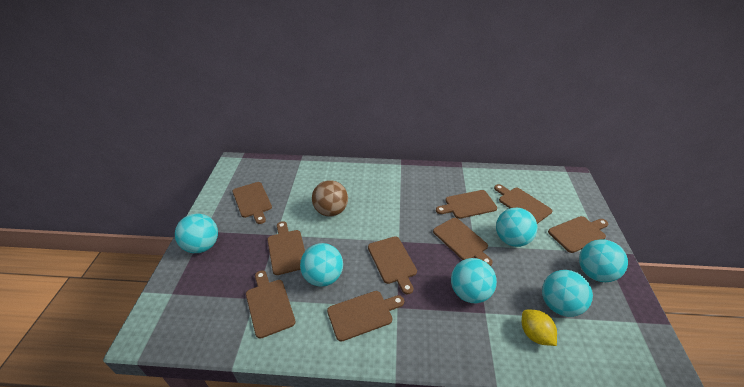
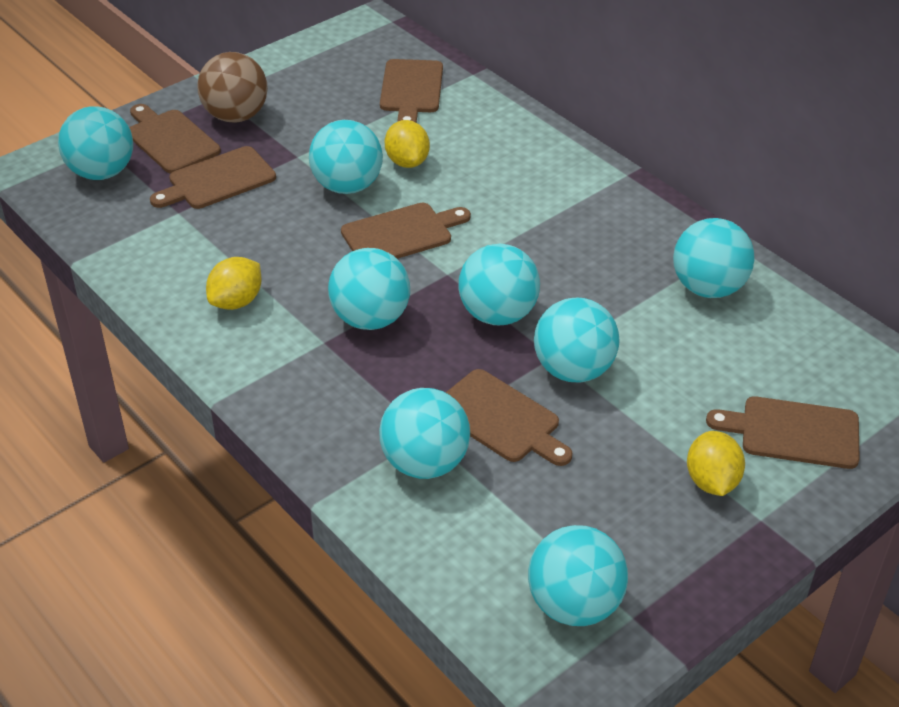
brown cutting board: [233,182,272,224] [246,271,296,339] [267,221,305,275] [327,291,404,342] [368,236,417,294] [433,218,493,266] [436,190,497,219] [494,184,552,224] [548,216,608,253] = 9 -> [129,104,221,174] [150,146,276,209] [341,203,471,259] [380,59,443,123] [446,369,572,466] [706,396,860,469] = 6
turquoise ball: [175,214,218,253] [300,243,343,287] [451,258,497,303] [496,208,537,247] [542,270,593,317] [579,239,628,282] = 6 -> [58,106,133,180] [309,120,383,194] [328,248,410,330] [379,388,470,479] [459,244,540,325] [528,525,628,626] [534,298,620,383] [673,218,755,298] = 8
yellow lemon: [522,310,557,346] = 1 -> [206,257,262,310] [385,120,430,168] [687,431,745,496] = 3

